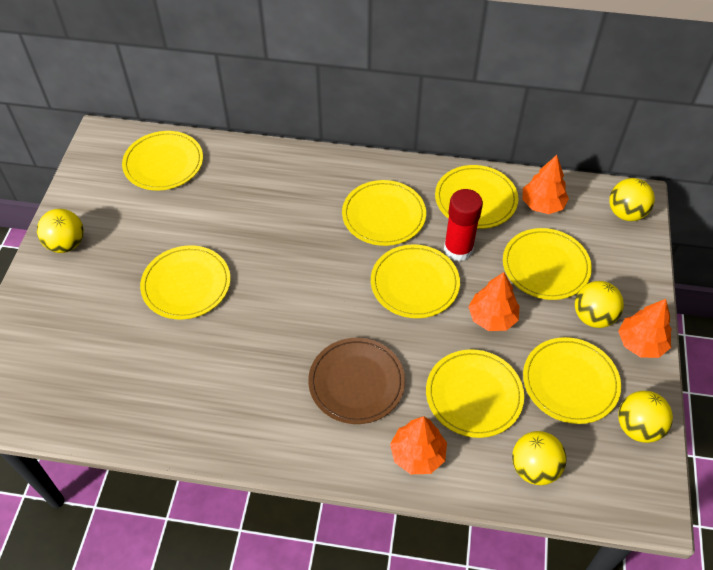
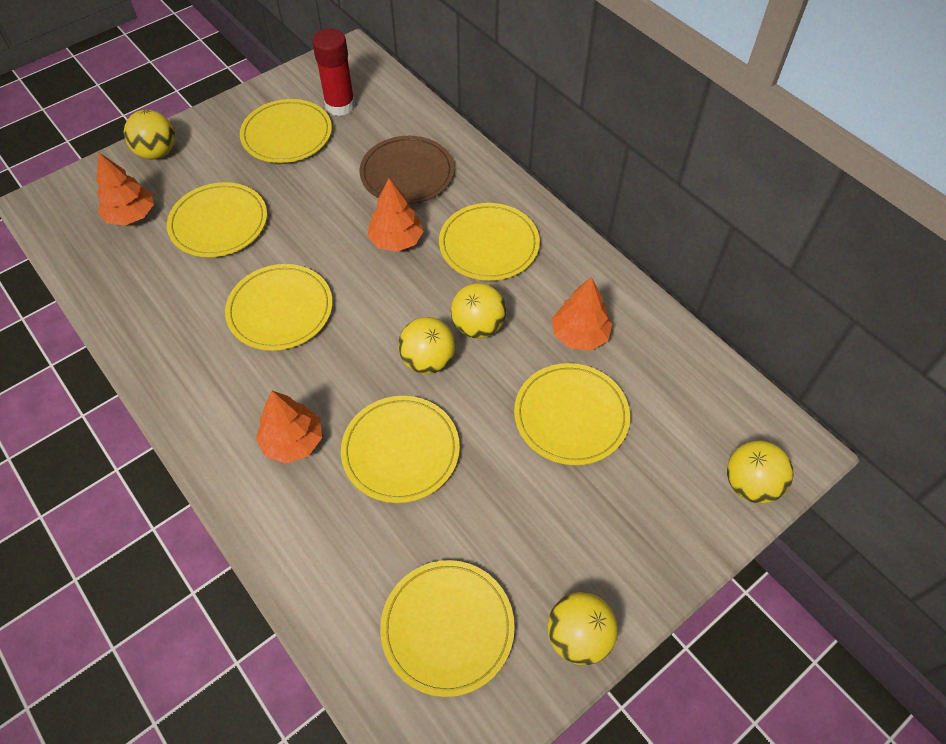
yellow plate: [122,131,203,191] [140,245,231,319] [342,180,426,246] [371,244,460,318] [426,349,524,438] [435,165,518,229] [503,228,592,300] [523,337,621,424] = 8 -> [167,182,267,257] [225,264,333,351] [240,99,332,163] [341,396,460,503] [380,560,515,697] [439,203,540,281] [514,363,630,465] = 7

